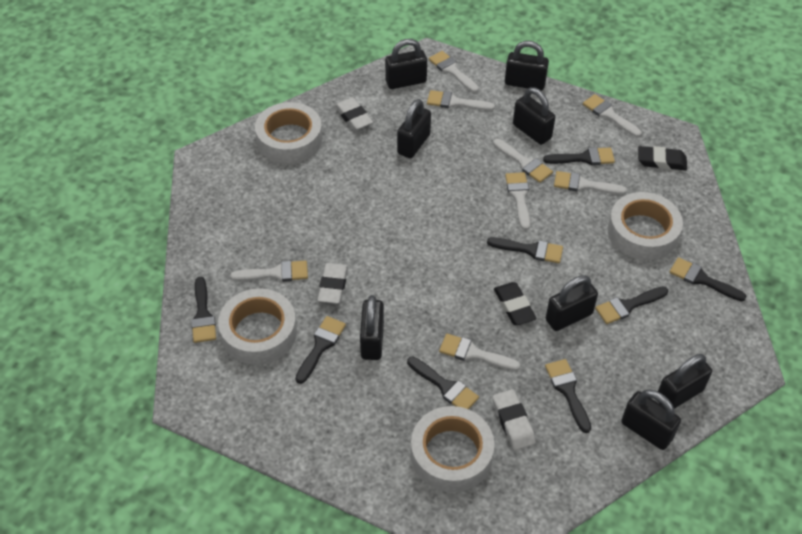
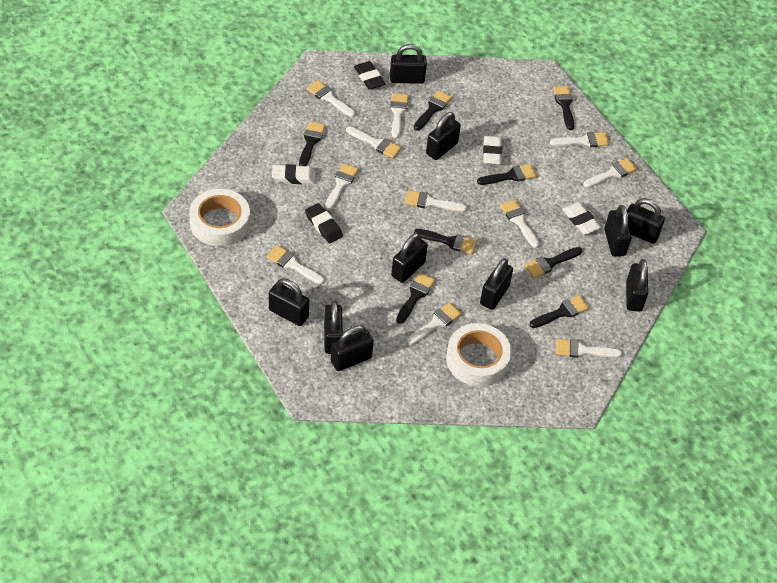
black padlock: [360,295,384,360] [385,39,427,89] [397,99,431,158] [505,41,549,91] [513,87,555,145] [546,275,598,331] [621,390,681,450] [658,354,712,409] = 8 -> [269,278,309,326] [324,301,343,354] [331,325,374,371] [390,44,427,84] [391,233,428,283] [426,112,461,160] [480,258,513,310] [604,205,632,256] [626,259,648,312] [627,198,665,244] = 10
white brush: [230,260,308,282] [427,90,495,111] [429,51,479,92] [439,334,520,371] [493,139,553,183] [505,172,530,230] [554,171,627,195] [583,94,642,137] = 8 -> [267,245,324,284] [307,80,355,117] [325,163,358,210] [346,126,402,158] [390,93,408,139] [405,190,467,212] [407,302,462,345] [500,199,539,248] [550,132,609,147] [556,339,622,358] [583,158,637,188] = 11
white tape: [218,288,297,365] [255,102,322,164] [411,406,494,492] [608,192,683,260] = 4 -> [189,189,250,247] [446,323,512,387] = 2

